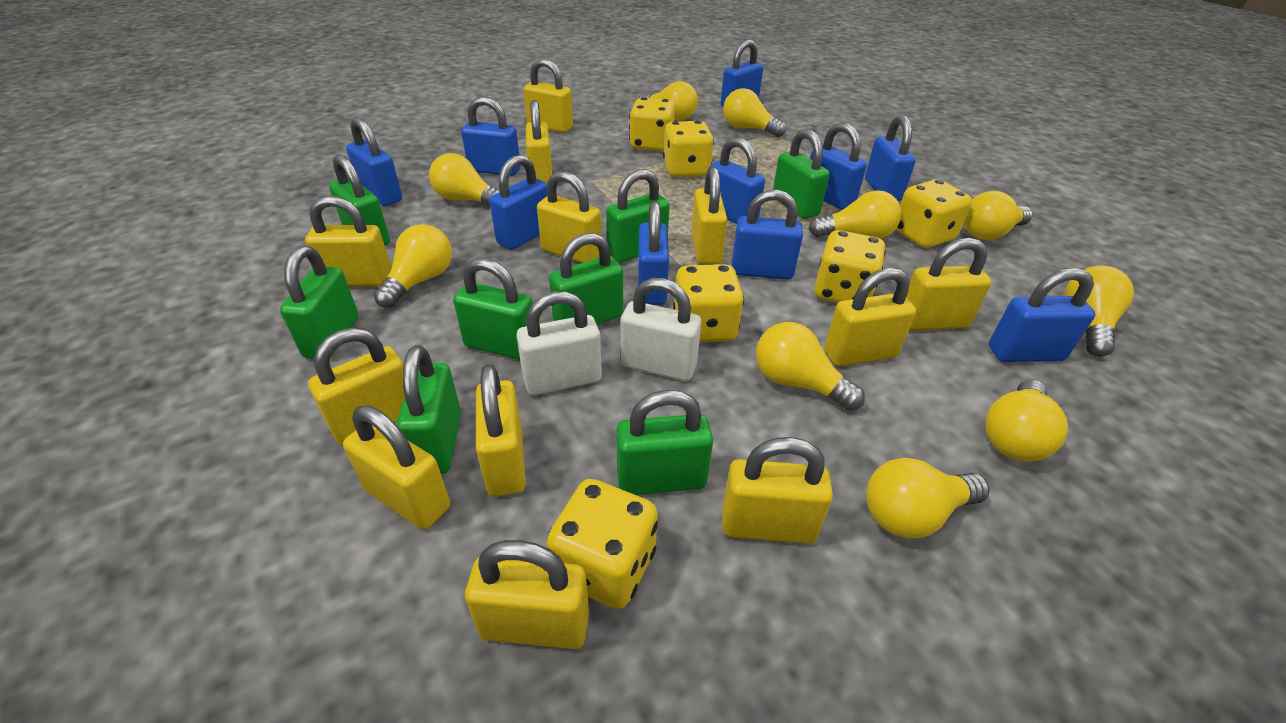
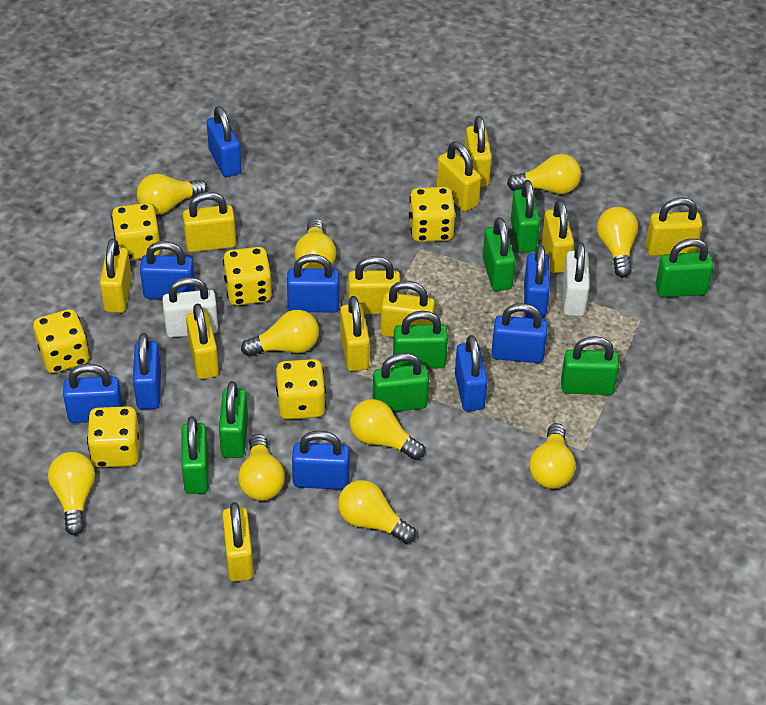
blue padlock: [346,117,402,206] [461,96,521,176] [489,155,547,250] [638,201,669,305] [709,137,765,224] [721,40,763,107] [732,189,803,280] [810,123,867,210] [865,115,916,201] [989,268,1095,362] = 10 -> [63,364,123,423] [133,333,161,409] [140,241,195,299] [207,106,242,177] [287,254,339,312] [292,430,349,490] [455,335,488,411] [491,303,548,363] [524,245,550,319] = 9
yellow padlock: [305,195,392,286] [308,328,404,446] [343,405,450,529] [465,540,589,649] [476,364,526,497] [523,58,573,133] [526,100,552,183] [537,171,601,263] [691,167,727,264] [722,437,833,544] [824,268,916,366] [906,238,991,330] = 12 -> [100,238,132,313] [183,192,236,252] [186,304,219,379] [222,502,254,582] [340,296,370,371] [348,256,400,314] [380,281,435,337] [437,141,481,212] [465,116,492,187] [542,200,574,273] [646,197,702,256] = 11

